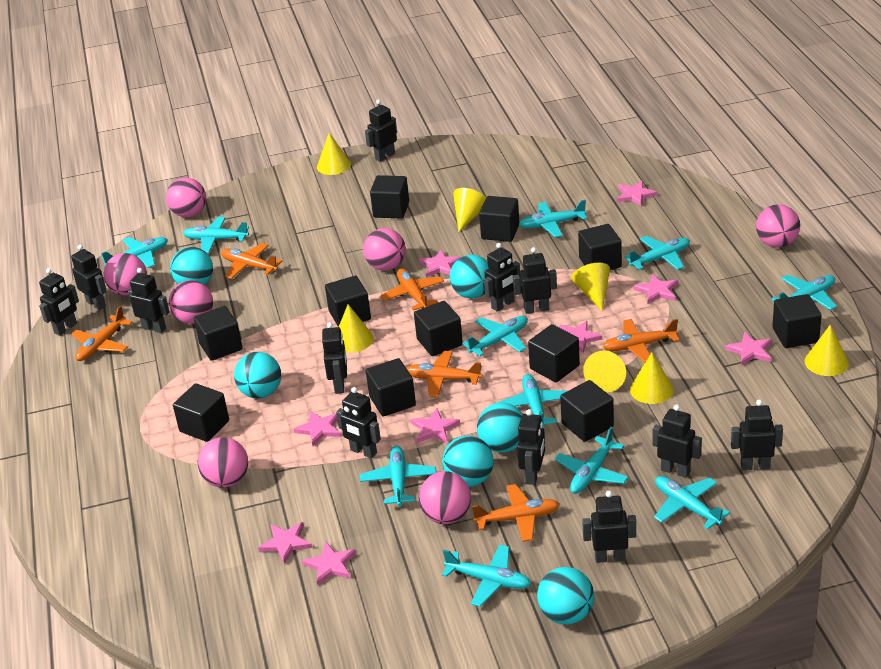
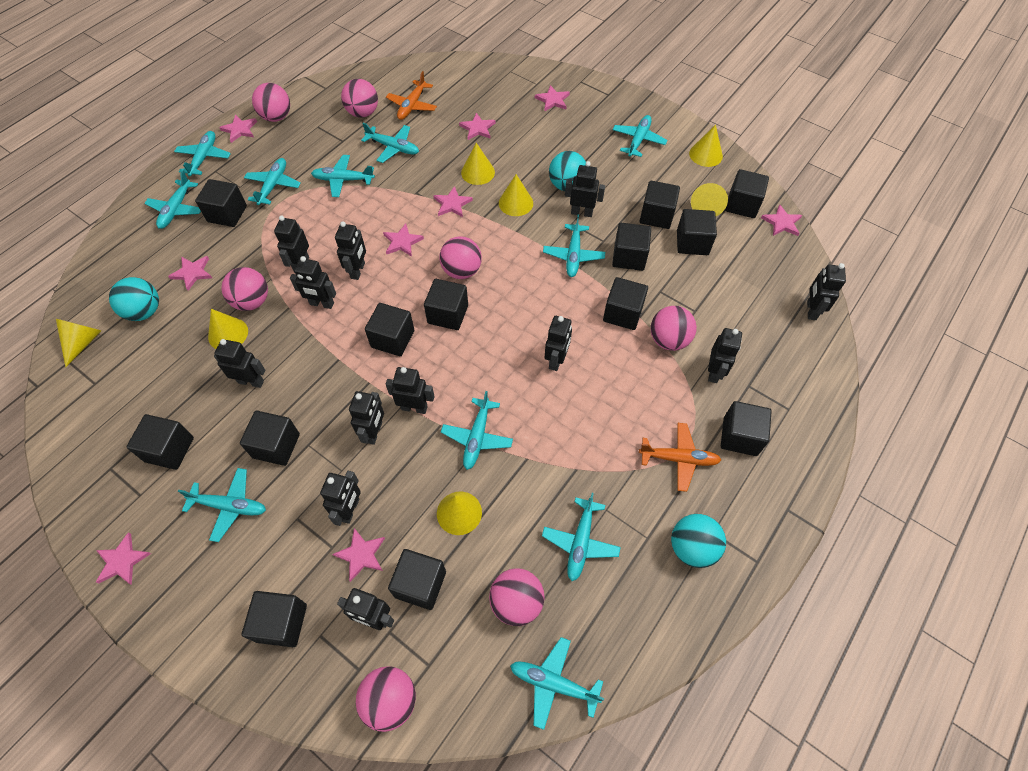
black cube: [173,383,229,442] [194,306,243,361] [325,276,371,327] [366,358,416,417] [370,175,409,219] [414,301,463,356] [479,196,519,242] [528,324,580,382] [560,380,614,442] [578,224,622,270] [772,294,822,348] = 11 -> [126,414,194,470] [195,179,247,227] [240,411,300,466] [242,591,307,647] [365,303,414,356] [388,549,446,610] [424,279,468,330] [603,277,648,330] [612,223,651,271] [640,181,680,229] [677,209,717,255] [721,401,772,456] [725,169,769,218] = 13
orange plane: [71,305,133,361] [221,243,282,279] [380,268,444,311] [406,351,482,397] [472,484,560,542] [603,319,680,363] = 6 -> [386,71,437,120] [639,423,721,492] = 2
turquoise ball: [170,247,213,285] [234,352,281,398] [442,435,494,487] [450,255,489,299] [477,402,523,453] [537,567,594,625] = 6 -> [109,277,159,321] [549,151,586,191] [671,514,726,568] = 3

